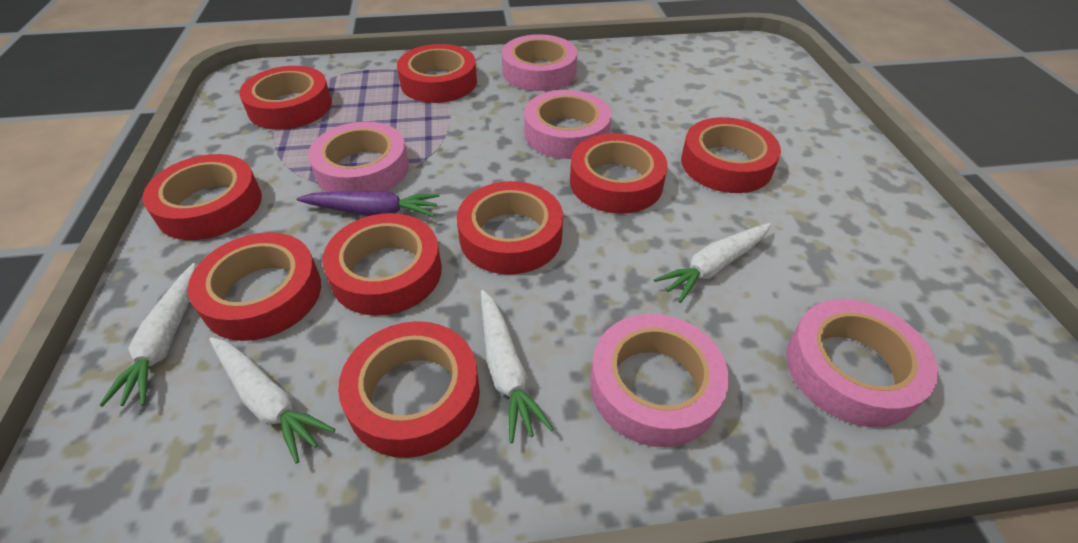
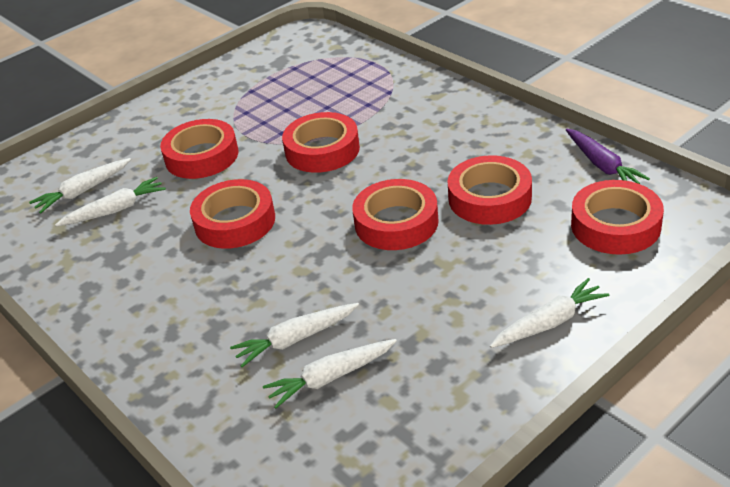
pink tape: [308,121,409,192] [502,34,577,91] [524,90,611,159] [590,314,729,447] [786,299,938,427] = 5 -> none = 0
red tape: [143,154,262,240] [188,232,321,341] [239,66,332,130] [323,213,442,316] [338,321,480,458] [397,44,477,103] [457,181,563,275] [570,133,668,214] [681,117,781,193] = 9 -> [160,119,238,179] [190,179,275,249] [282,112,360,173] [352,179,439,250] [448,155,532,225] [571,180,664,255] = 6
white carrot: [99,263,196,407] [209,337,335,464] [481,290,554,443] [654,223,771,303] = 4 -> [29,158,131,213] [55,177,166,226] [230,303,359,367] [263,339,397,409] [490,278,609,348] = 5

